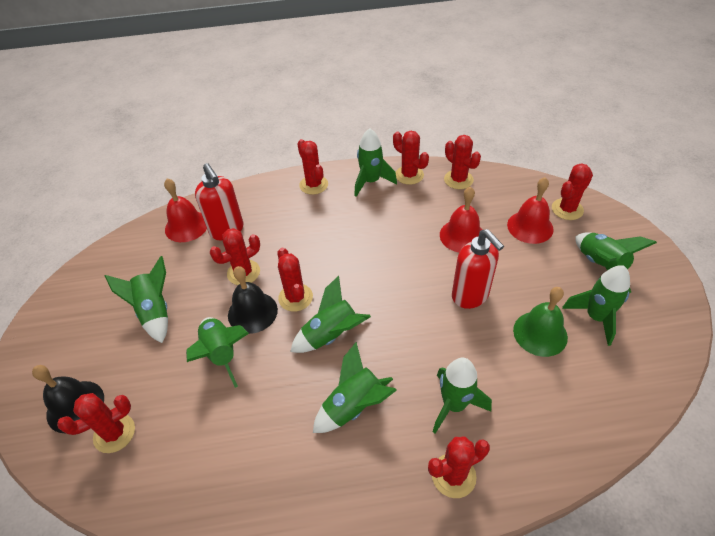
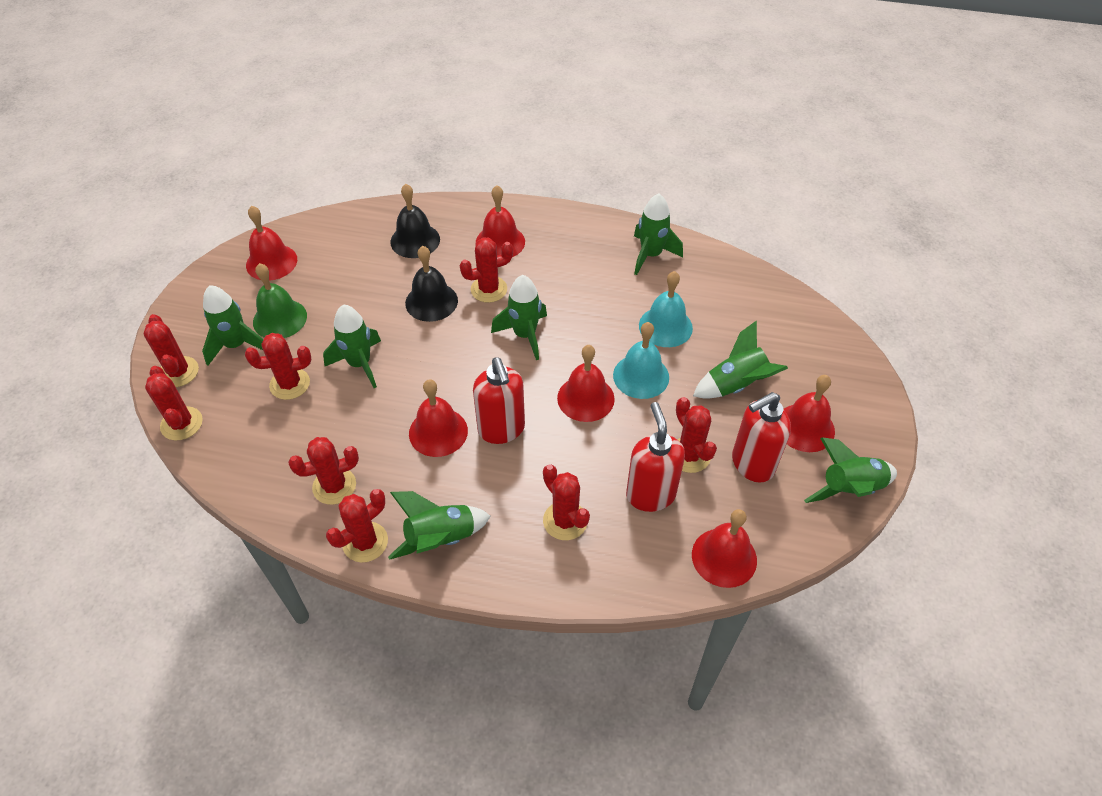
green rocket: [105,256,168,343] [186,317,249,388] [290,276,371,353] [313,342,397,433] [354,128,397,197] [433,358,492,434] [562,265,630,346] [576,233,657,293] = 8 -> [202,285,263,366] [323,305,381,388] [388,491,490,560] [491,275,547,360] [634,194,683,275] [693,320,788,399] [804,438,897,503] = 7
red bell: [164,178,207,242] [440,187,482,252] [507,177,554,244] = 3 -> [246,206,297,281] [409,379,468,457] [476,185,525,257] [557,345,615,422] [692,509,757,588] [784,375,835,452] = 6
red soap dispenser: [195,163,244,240] [452,229,504,309] = 2 -> [473,357,525,444] [626,402,685,512] [732,392,791,483] = 3
turquoise bell: none = 0 -> [613,322,669,399] [639,271,693,347] = 2

